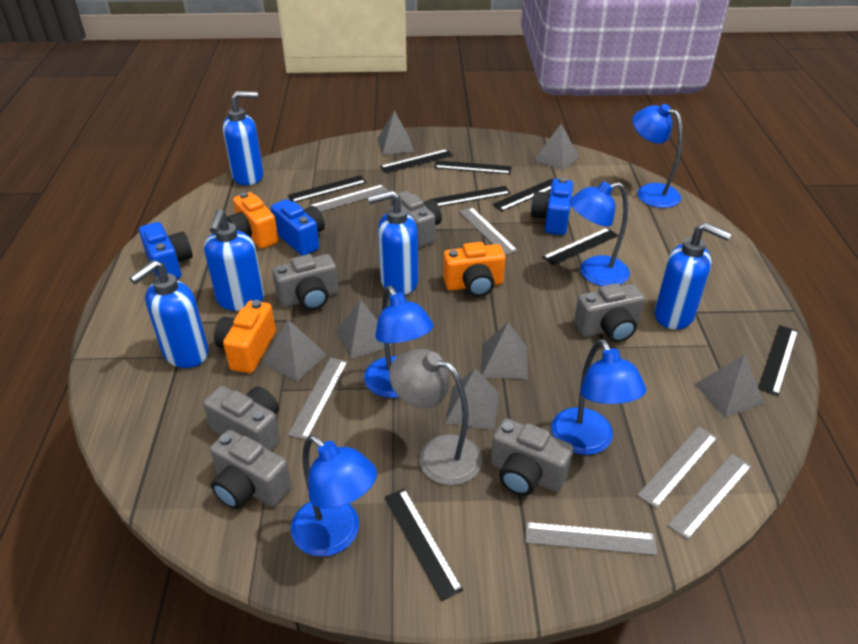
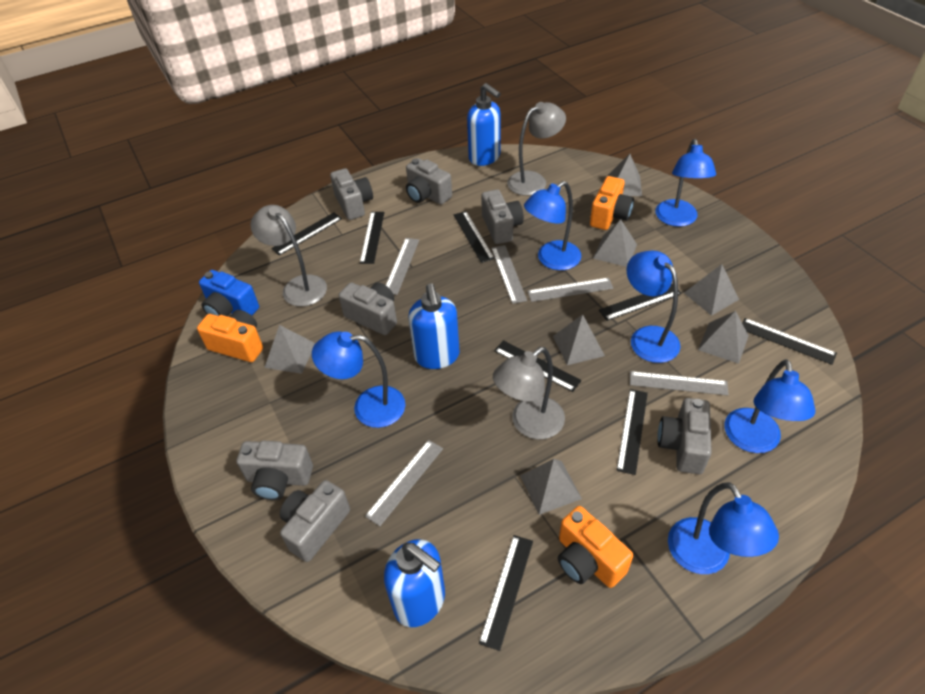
blue camera: [139,222,193,279] [271,199,325,256] [531,177,573,235] = 3 -> [199,270,259,316] = 1
blue lamp: [291,435,377,557] [364,286,434,398] [552,339,646,455] [569,182,630,286] [632,104,683,208] = 5 -> [312,332,406,428] [524,181,582,270] [627,250,680,363] [655,139,716,227] [668,482,779,574] [725,359,815,453] = 6
blue soap dispenser: [129,260,209,368] [204,209,264,311] [223,91,263,186] [368,190,418,295] [655,222,732,330] = 5 -> [384,539,445,627] [409,283,460,369] [467,83,501,166] = 3
grey camera: [203,386,280,451] [210,430,292,509] [272,254,339,310] [390,191,442,248] [491,418,574,496] [574,283,645,342] = 6 -> [237,440,313,500] [280,480,350,562] [330,168,373,220] [339,282,397,335] [406,158,452,205] [481,189,524,244] [658,398,712,474] = 7
grey lamp: [389,349,482,485] = 1 -> [250,205,327,307] [493,347,565,439] [507,102,566,196] = 3
grey ruler: [288,358,348,440] [309,184,388,212] [459,207,518,255] [525,522,657,555] [637,427,718,509] [668,454,752,540] = 6 -> [365,440,443,526] [386,238,419,295] [491,245,527,304] [528,278,613,302] [630,371,729,395] = 5

